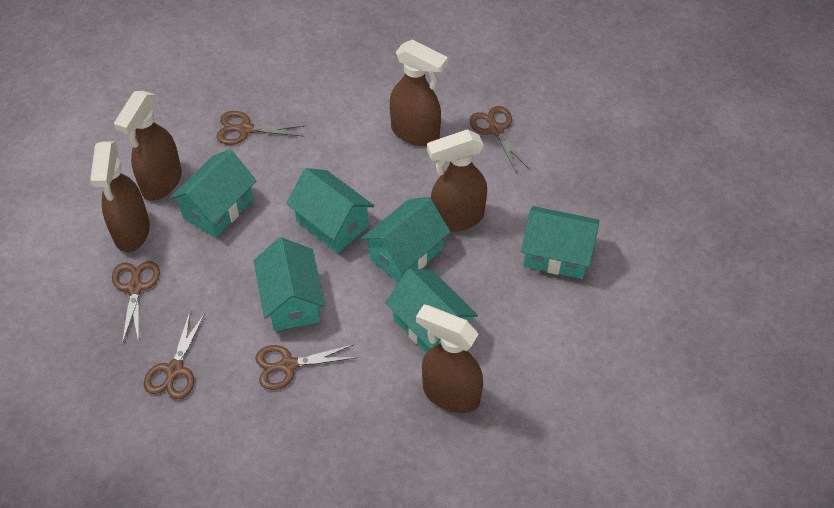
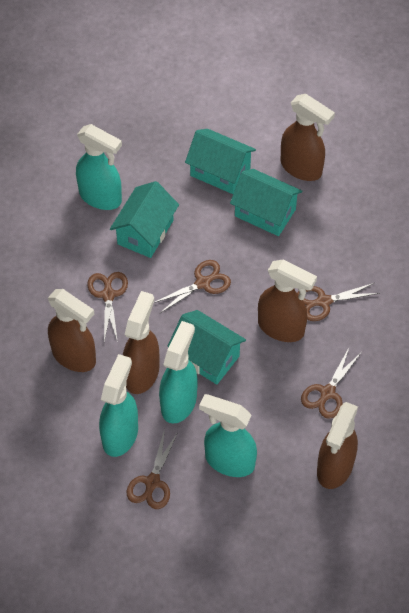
turquoise house: [170,149,256,238] [254,237,325,331] [286,168,374,253] [361,197,450,283] [385,269,478,353] [521,206,599,279] = 6 -> [110,181,179,258] [168,310,246,385] [185,129,256,194] [230,169,302,236] = 4
turquoise spray bottle: none = 0 -> [76,124,122,210] [99,354,138,457] [159,321,197,424] [199,394,257,477] = 4

